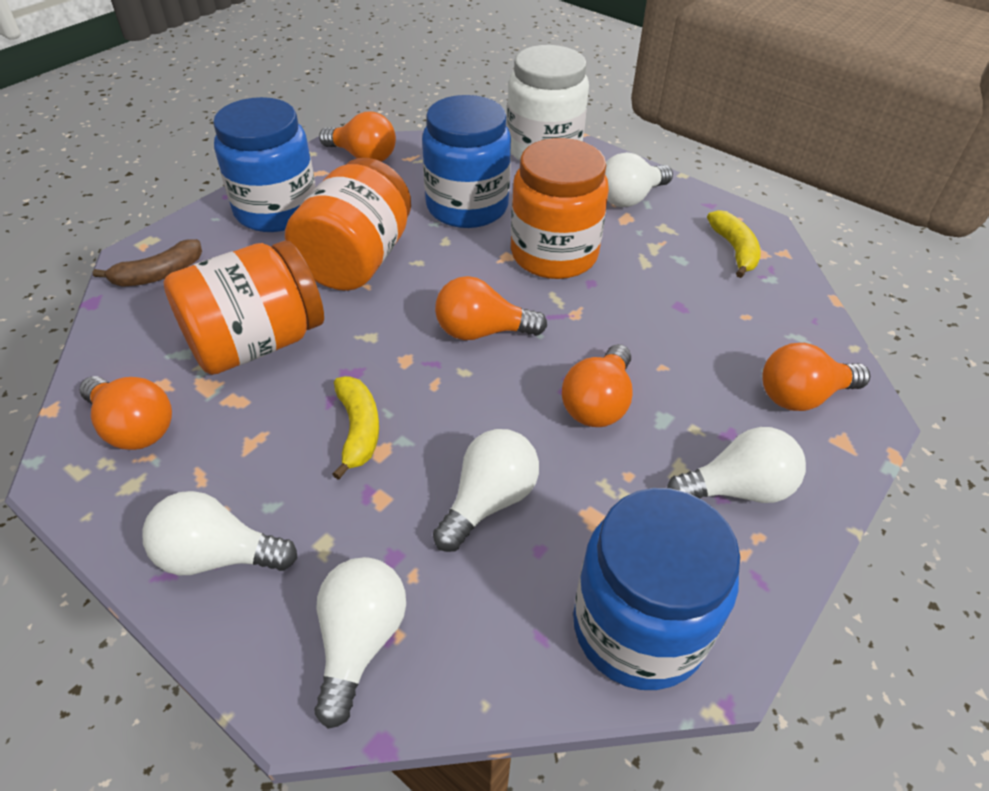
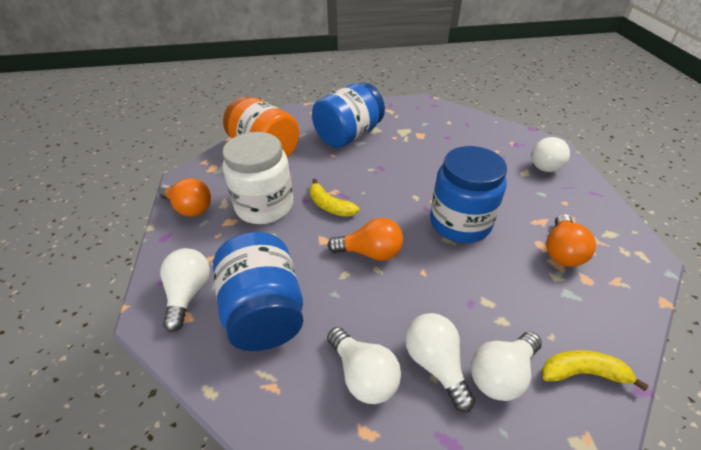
brown banana: [93,239,202,287] = 1 -> none = 0
orange jar: [163,240,324,375] [285,158,411,291] [511,138,609,279] = 3 -> [223,97,299,158] = 1
orange light bulb: [80,376,172,450] [319,111,396,162] [435,276,547,340] [562,344,633,427] [763,343,870,411] = 5 -> [158,178,211,217] [328,218,403,261] [546,214,596,267] = 3

